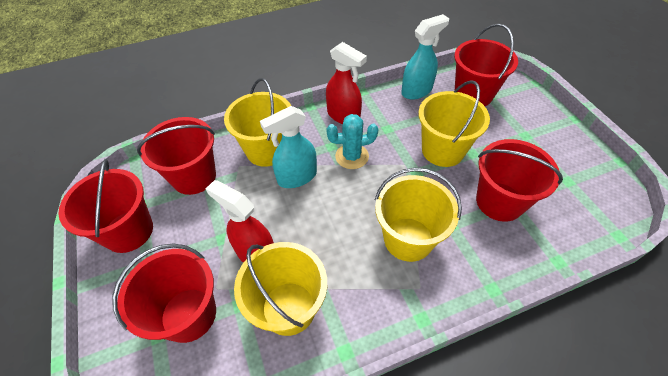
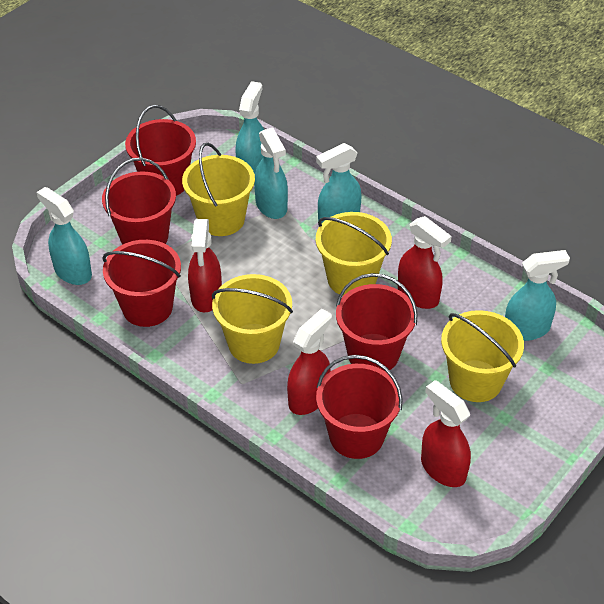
red spray bottle: [206,180,274,263] [326,42,367,124] = 2 -> [188,219,222,313] [287,308,332,415] [398,216,452,309] [421,380,471,487] = 4
turquoise cactus: [326,114,378,169] = 1 -> none = 0
turquoise spray bottle: [260,106,317,188] [401,14,449,100] = 2 -> [37,187,92,285] [235,81,264,174] [254,127,288,219] [316,143,362,223] [505,250,570,341] = 5

